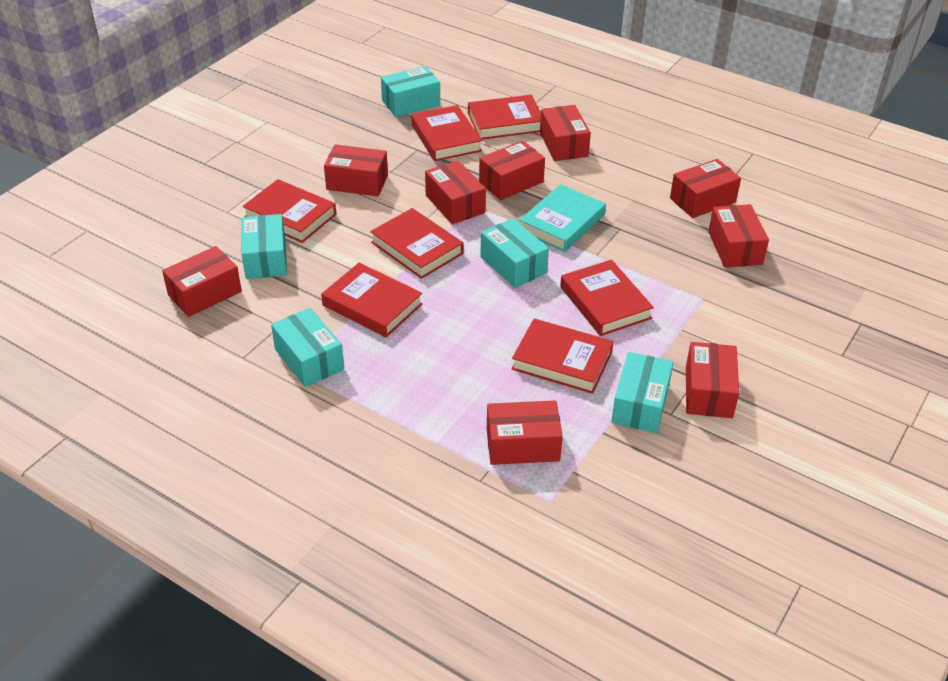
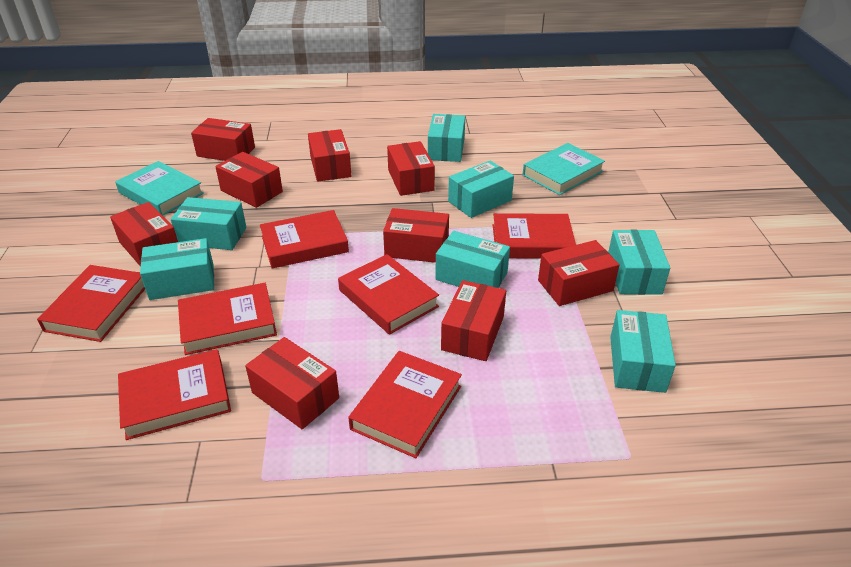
turquoise book: [519,184,606,252] = 1 -> [115,161,204,216] [523,143,605,195] = 2
turquoise box: [241,214,287,279] [271,308,344,387] [381,66,440,117] [480,218,549,288] [611,352,673,433] = 5 -> [140,238,214,300] [171,197,246,250] [428,114,465,162] [435,231,510,288] [448,161,514,218] [608,230,670,295] [610,310,676,393] = 7

